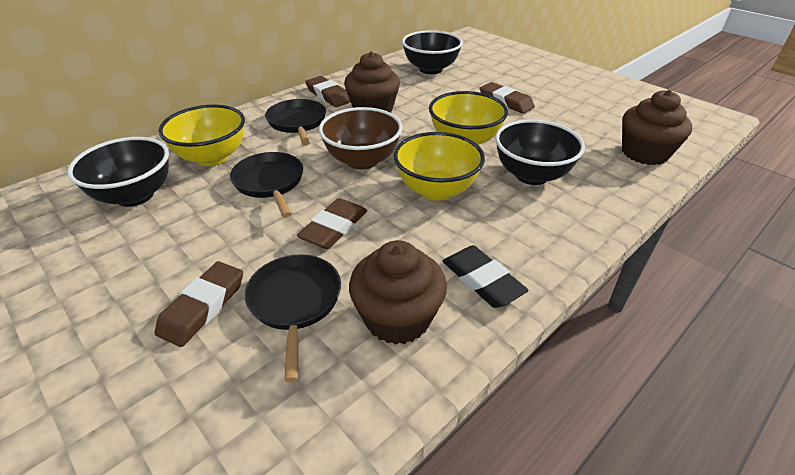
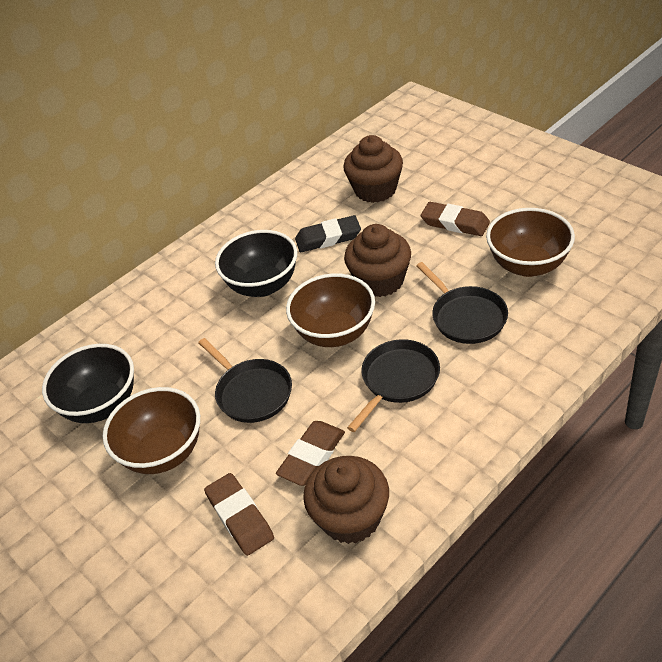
black bowl: [68,137,169,207] [402,30,463,74] [495,120,585,185] = 3 -> [42,344,134,423] [215,230,297,297] = 2
brown bowl: [319,107,403,170] = 1 -> [103,387,200,474] [286,273,375,347] [486,208,575,277] = 3
brown eraser: [154,261,243,347] [297,198,367,249] [305,76,350,107] [480,82,535,114] = 4 -> [204,473,274,556] [276,421,345,486] [421,202,490,236] = 3
yellow bowl: [158,104,245,166] [393,132,485,201] [429,91,508,145] = 3 -> none = 0

